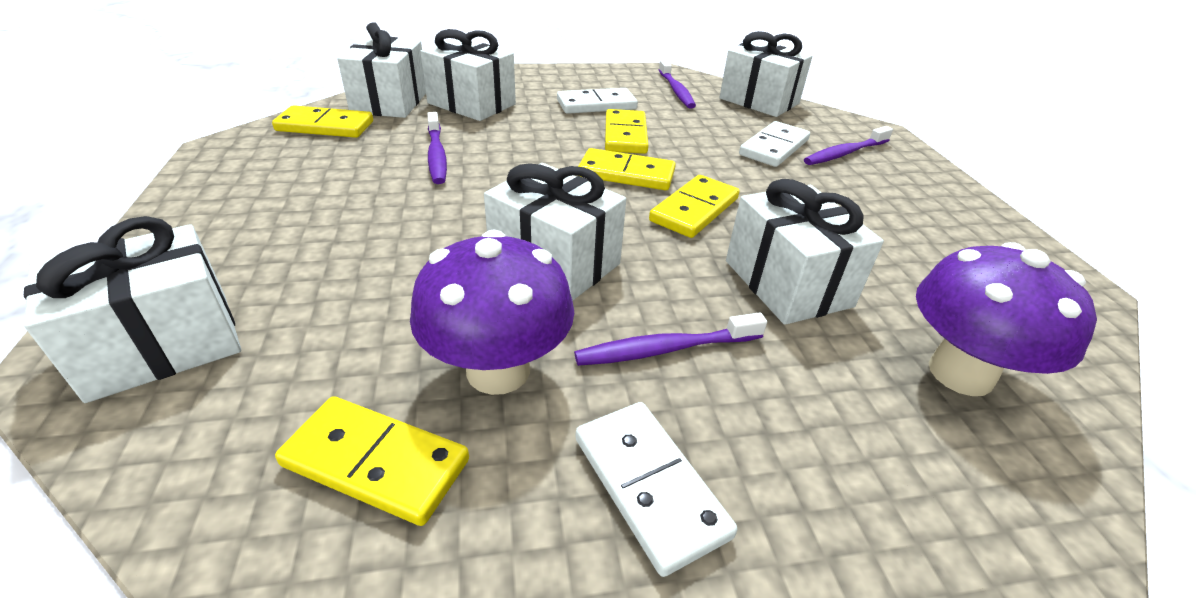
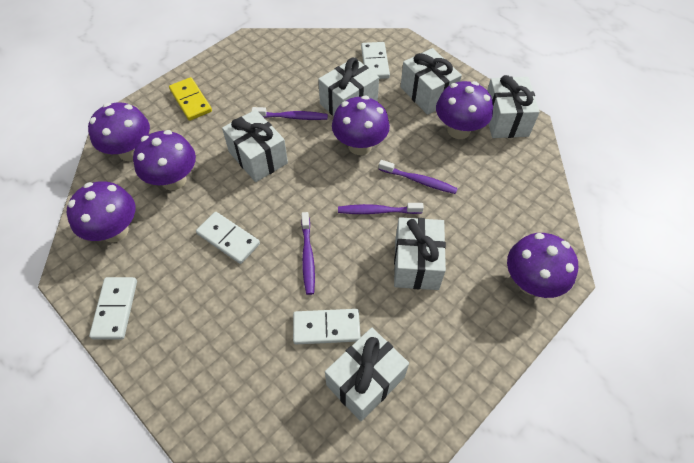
purple mushroom: [410,229,574,395] [916,242,1097,396] = 2 -> [67,181,135,243] [88,102,150,161] [133,130,196,190] [332,96,390,155] [436,81,493,139] [507,233,578,298] = 6
white domino: [557,88,638,114] [575,402,737,577] [739,121,810,167] = 3 -> [89,277,137,340] [196,212,260,264] [293,309,361,344] [361,42,390,79] = 4
yellow domino: [272,105,373,138] [275,396,469,526] [578,148,676,190] [605,109,648,154] [649,175,740,238] = 5 -> [169,77,212,121] = 1

